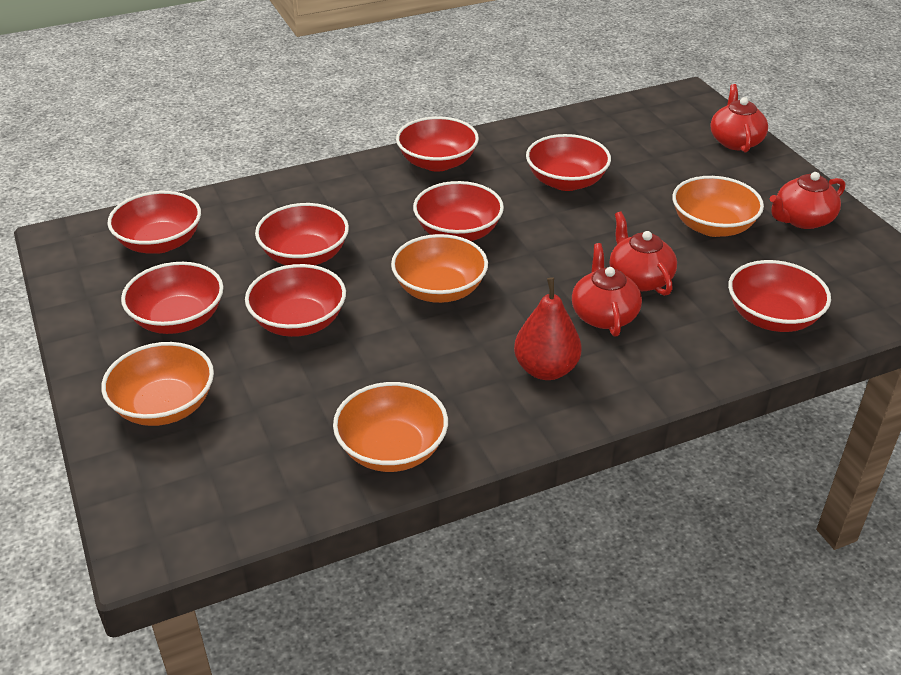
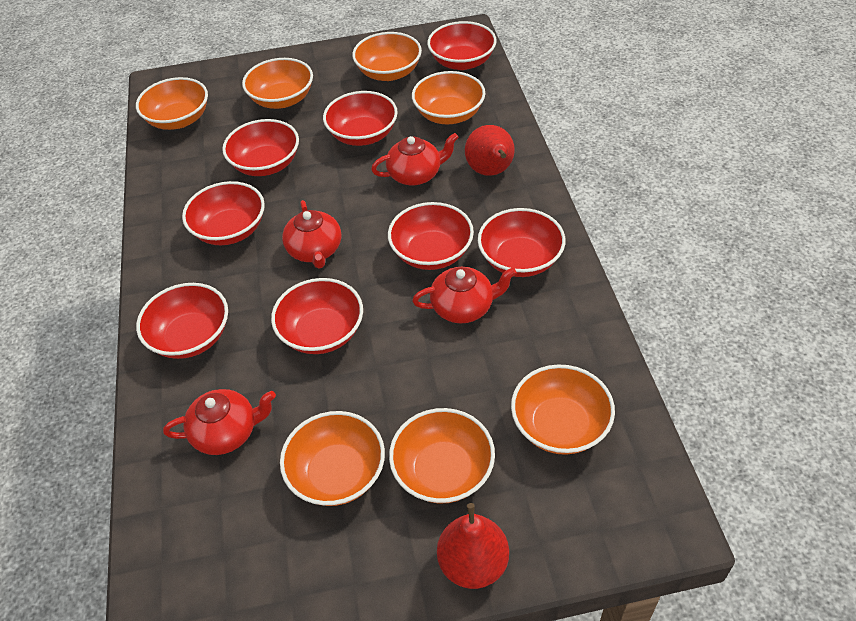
orange bowl: [101,342,214,426] [333,382,448,472] [391,234,488,303] [672,176,764,237] = 4 -> [136,77,208,130] [242,58,313,109] [280,411,385,506] [352,32,422,81] [389,408,495,504] [412,71,485,125] [511,364,615,455] = 7
red pear: [514,277,581,380] = 1 -> [437,503,509,589] [465,125,515,176] = 2

